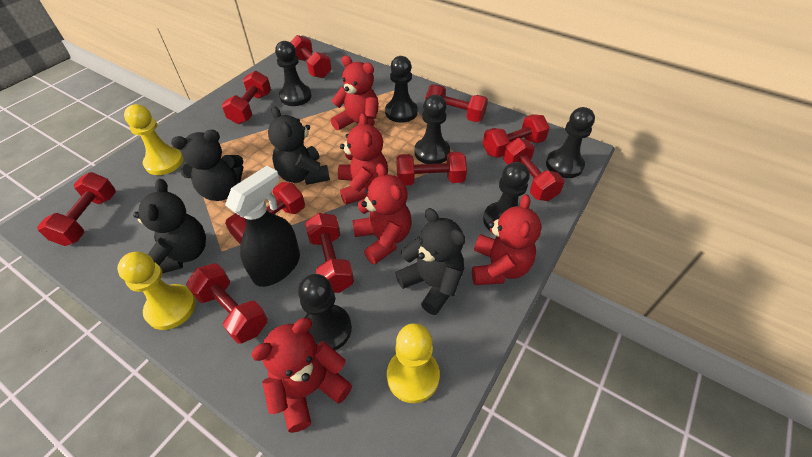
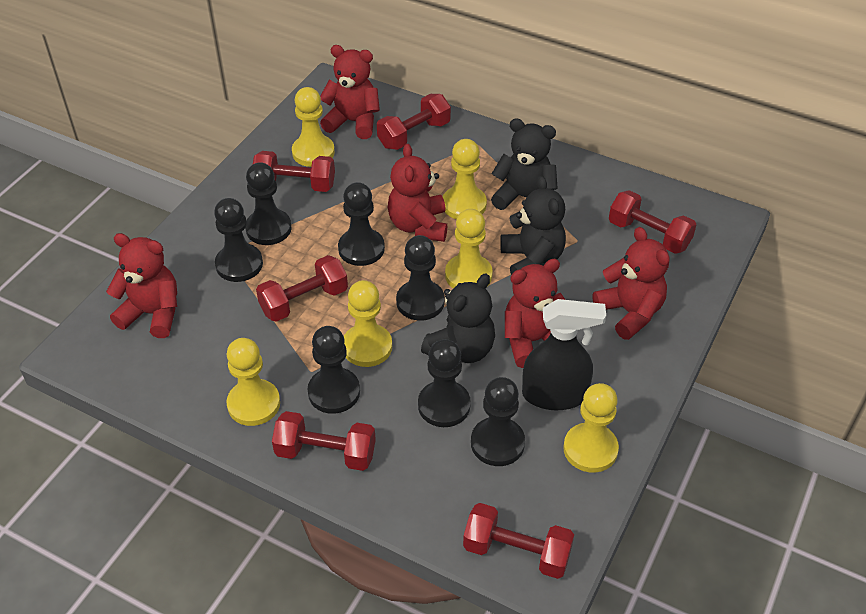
black pawn: [275,41,312,106] [298,274,352,350] [385,56,418,123] [414,95,450,164] [483,162,530,232] [546,107,595,178] = 6 -> [214,198,263,282] [245,162,292,245] [307,326,360,414] [338,182,385,266] [396,235,445,321] [418,339,471,427] [471,377,525,466] = 7
black teddy bear: [133,179,206,273] [171,130,243,201] [268,106,330,185] [396,208,465,315] = 4 -> [421,274,495,363] [491,118,558,210] [500,176,566,275] = 3
red dumbbell: [37,172,116,246] [186,263,268,344] [222,71,271,124] [225,182,305,244] [290,35,332,78] [305,213,354,293] [396,152,467,185] [425,84,488,122] [483,114,550,158] [503,138,564,201] = 10 -> [253,151,335,192] [256,255,348,322] [272,411,376,471] [377,94,451,150] [463,503,574,579] [609,190,697,254] = 6
yellow pawn: [117,252,196,330] [124,104,183,175] [387,323,440,403] = 3 -> [226,338,280,426] [292,87,335,167] [344,280,392,367] [443,139,487,219] [445,209,493,289] [563,383,619,473] = 6

